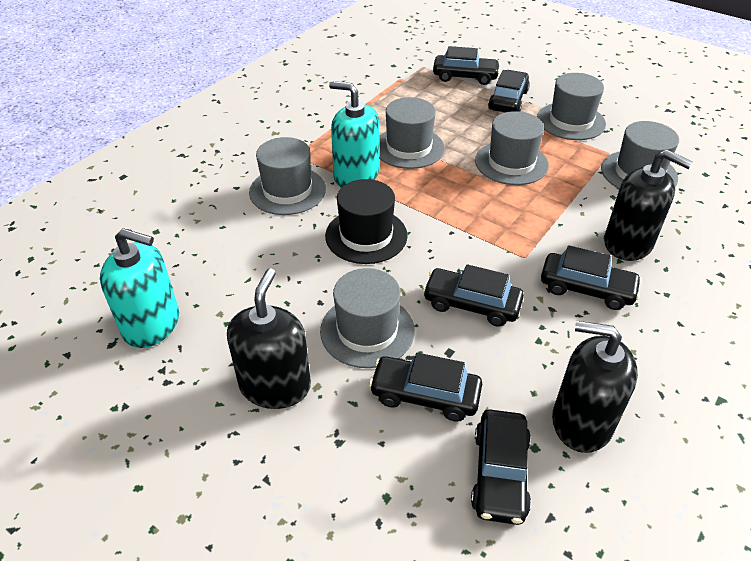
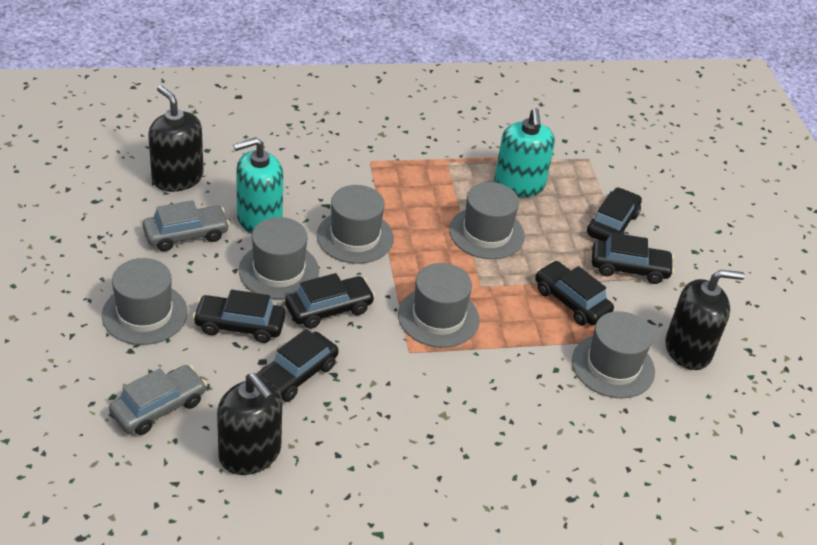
black hat: [325,179,408,264] = 1 -> none = 0
grey car: none = 0 -> [109,365,207,435] [143,200,230,251] = 2

